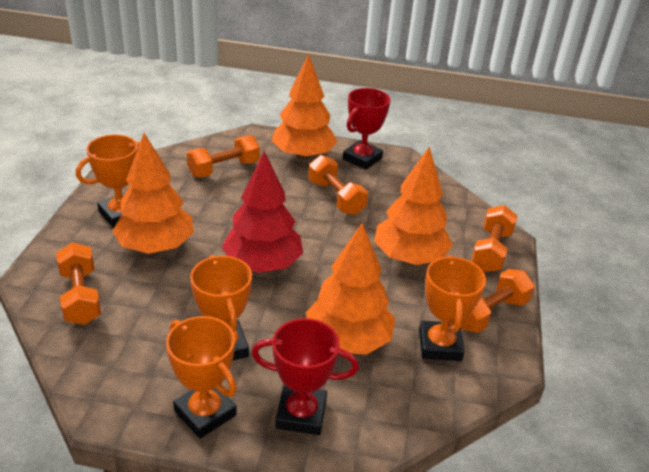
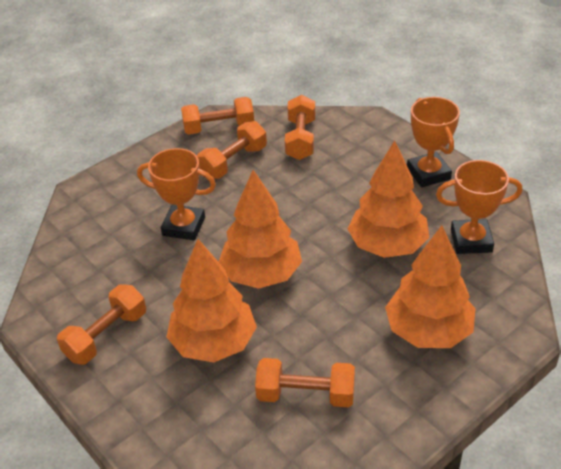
orange trophy: [76,135,140,228] [166,316,237,439] [190,255,252,360] [419,255,486,361] = 4 -> [137,148,216,240] [407,97,460,187] [436,160,522,254] = 3
red tree: [222,151,303,273] = 1 -> none = 0
red trophy: [251,318,359,435] [343,88,390,170] = 2 -> none = 0

